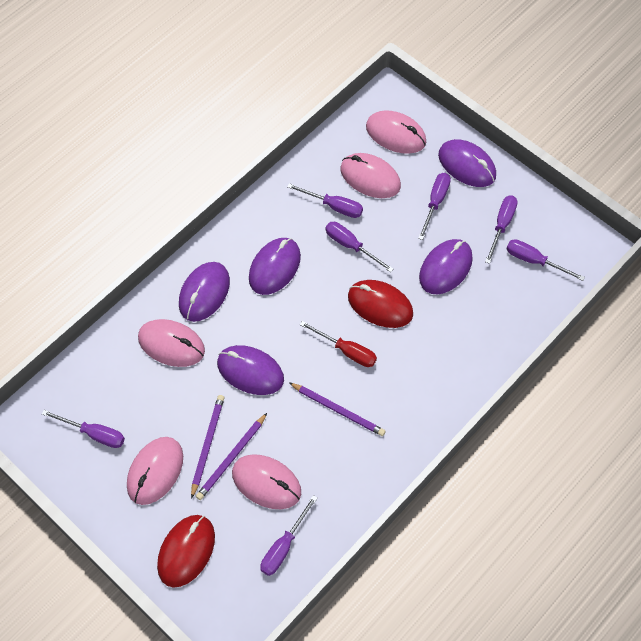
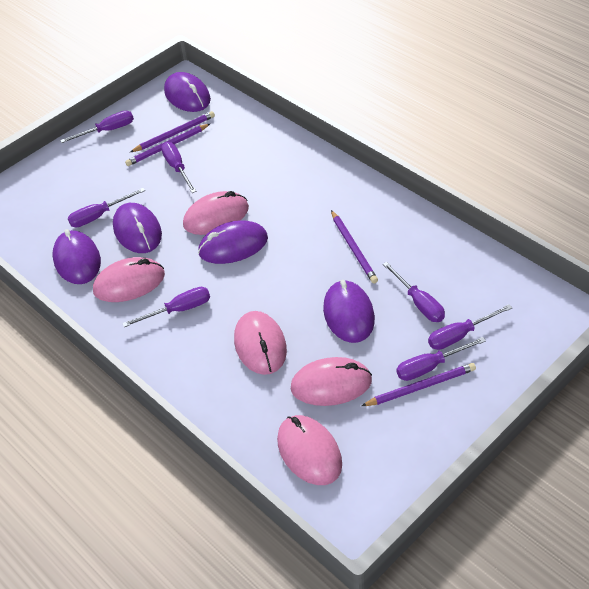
purple pencil: [191,395,224,499] [196,413,267,500] [289,383,385,436] = 3 -> [125,124,210,166] [130,111,215,152] [331,210,378,283] [362,363,476,406] = 4
red mouse: [157,515,215,588] [348,280,413,328] = 2 -> none = 0
red screwdriver: [300,321,377,367] = 1 -> none = 0

